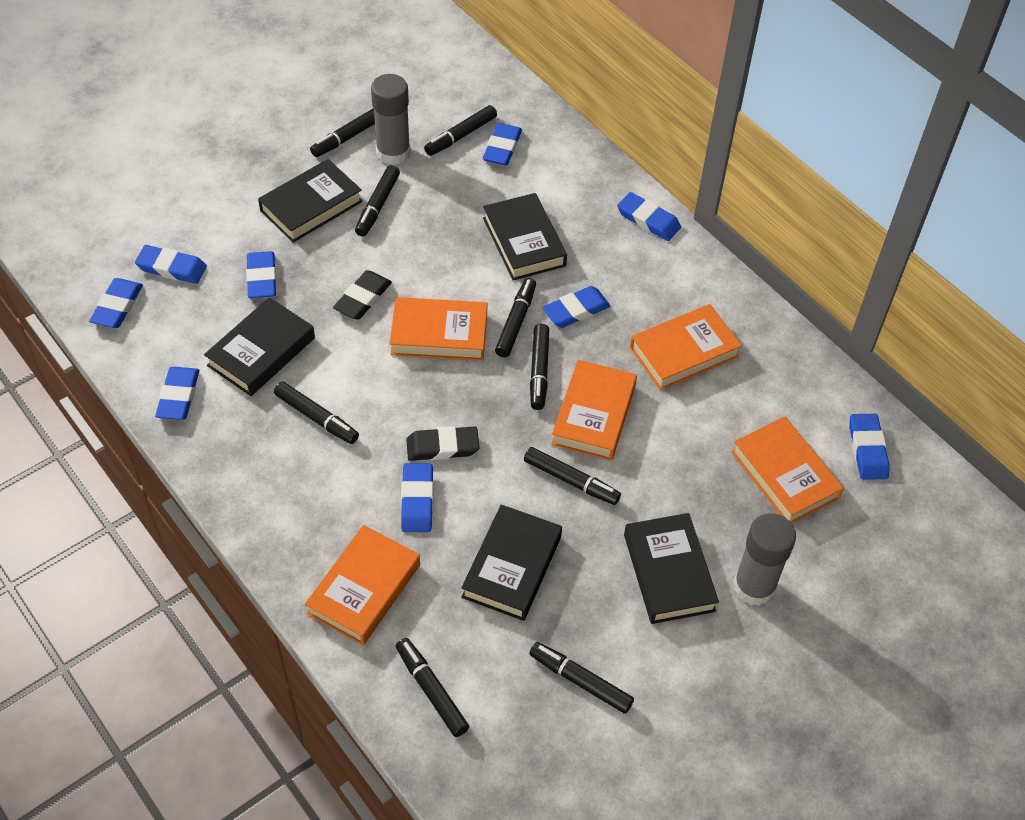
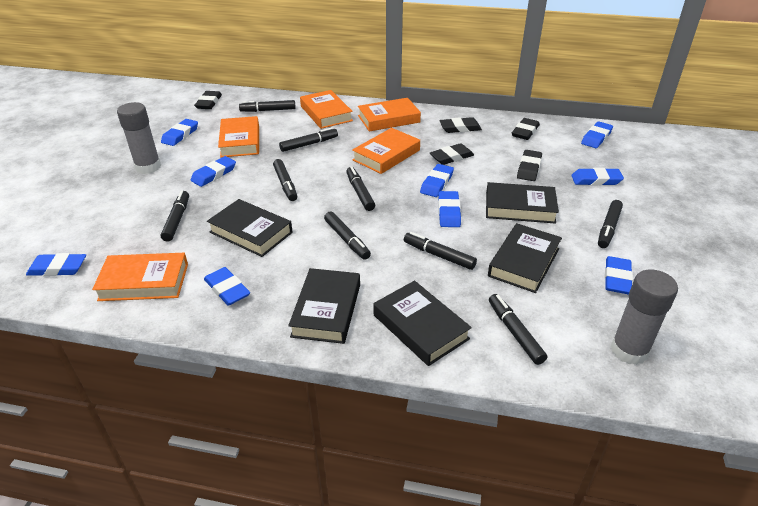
black eraser: [333,270,392,320] [406,426,479,461] = 2 -> [194,91,222,109] [430,143,474,165] [439,117,482,133] [512,118,540,140] [517,150,542,181] = 5

